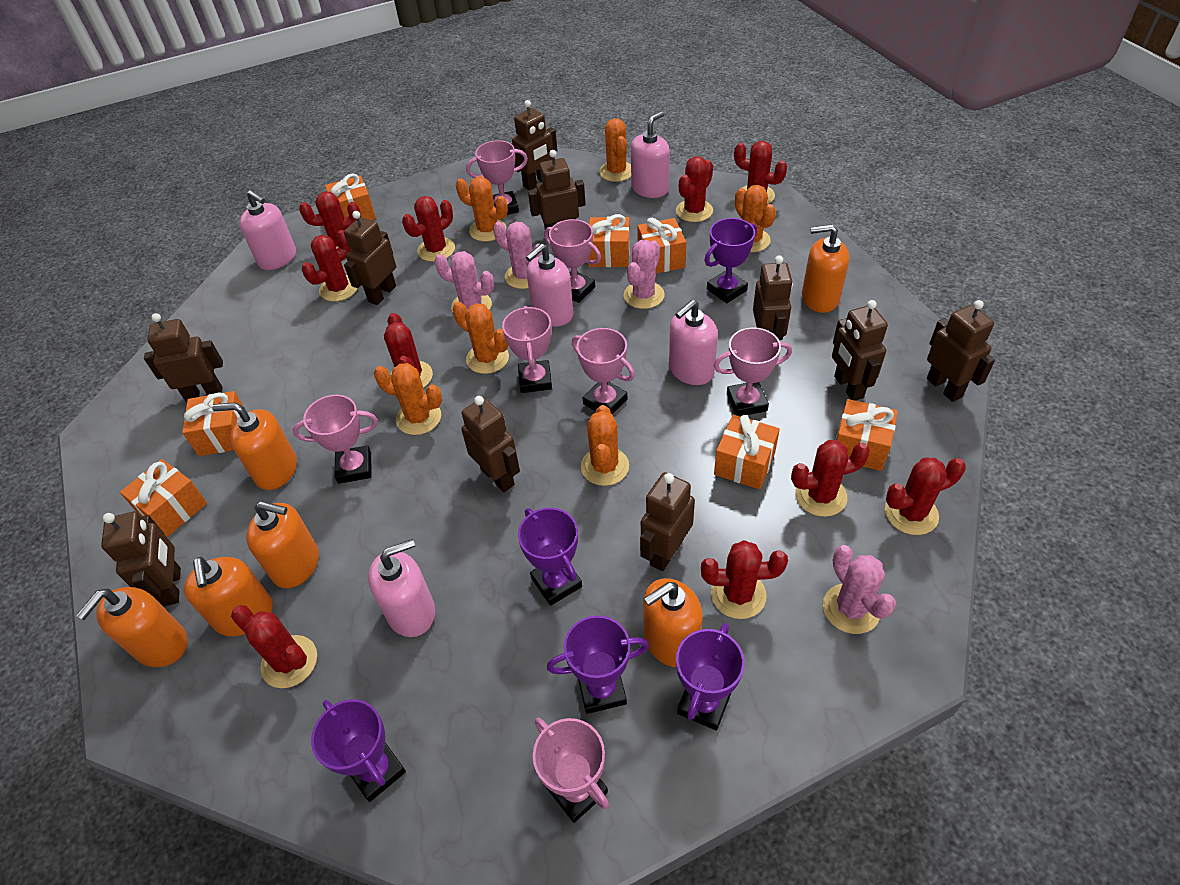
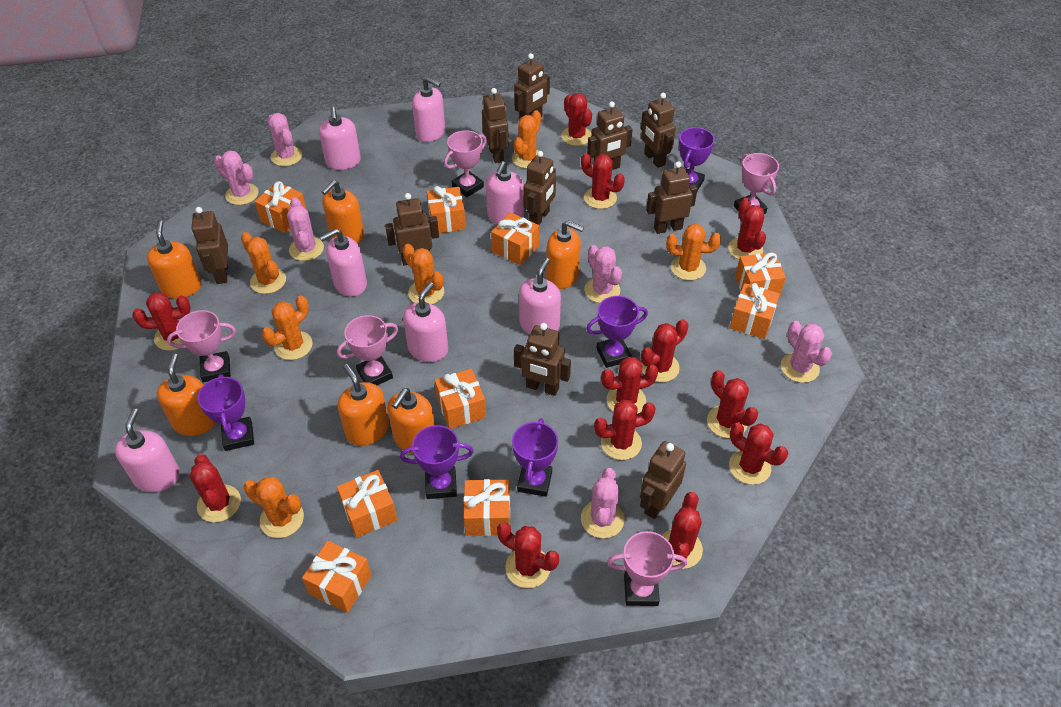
orange gift: [120,459,207,537] [182,391,247,456] [325,174,376,220] [588,214,630,267] [637,218,686,274] [714,415,780,489] [835,399,898,471] = 7 -> [254,181,306,233] [302,541,372,613] [337,470,397,538] [427,186,466,233] [435,369,486,429] [464,479,510,536] [491,212,539,265] [730,283,780,339] [735,253,786,298] = 9
pink cactus: [434,251,494,312] [493,222,542,289] [624,240,664,309] [823,545,896,634] = 4 -> [214,150,259,205] [267,113,302,166] [287,198,324,261] [581,468,624,538] [584,245,622,303] [781,321,832,383] = 6
pink soap dispenser: [239,190,296,270] [368,539,435,637] [526,244,574,326] [631,111,670,198] [669,300,718,385] = 5 -> [115,408,180,492] [319,107,361,170] [320,229,367,297] [403,282,448,362] [412,77,445,142] [486,161,524,224] [519,258,561,334] = 7
pink trophy: [293,395,378,484] [466,140,528,215] [502,306,552,393] [533,718,609,823] [544,219,601,303] [572,328,635,414] [714,327,792,416] = 7 -> [167,310,236,382] [337,315,398,385] [444,130,487,197] [607,531,687,606] [734,153,779,214] = 5
red cactus: [231,605,317,688] [299,191,361,249] [302,230,358,302] [384,313,433,388] [402,196,455,262] [676,156,713,222] [701,540,788,619] [734,141,787,204] [791,440,870,517] [885,458,966,535] = 10 -> [132,292,191,351] [190,454,241,522] [497,523,559,588] [561,93,592,146] [581,153,625,209] [594,400,656,460] [601,357,658,414] [641,319,688,382] [662,492,703,569] [707,370,758,438] [728,198,766,259] [729,422,788,485] = 12

